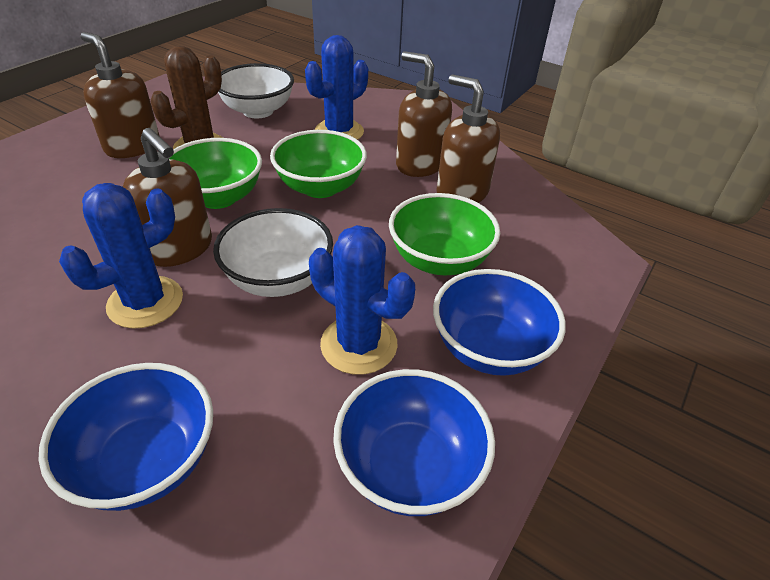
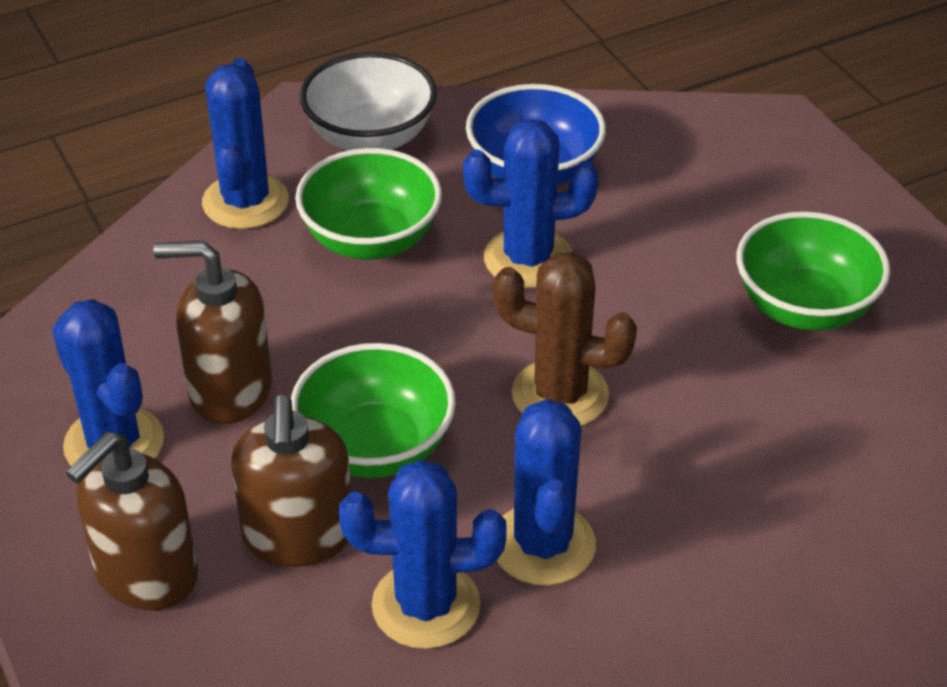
blue bowl: [38,363,213,511] [333,369,495,516] [433,269,566,376] = 3 -> [466,84,606,186] = 1
blue cactus: [59,183,183,329] [305,35,368,140] [309,225,415,375] = 3 -> [52,299,164,466] [202,58,289,229] [339,459,507,649] [463,119,599,288] [497,399,596,586] = 5
brown soap dispenser: [81,32,160,158] [123,128,212,267] [396,51,452,177] [437,74,500,203] = 4 -> [66,432,198,610] [153,241,272,424] [231,395,351,567] = 3
white bowl: [213,208,333,297] [218,63,294,118] = 2 -> [300,52,437,151] = 1

